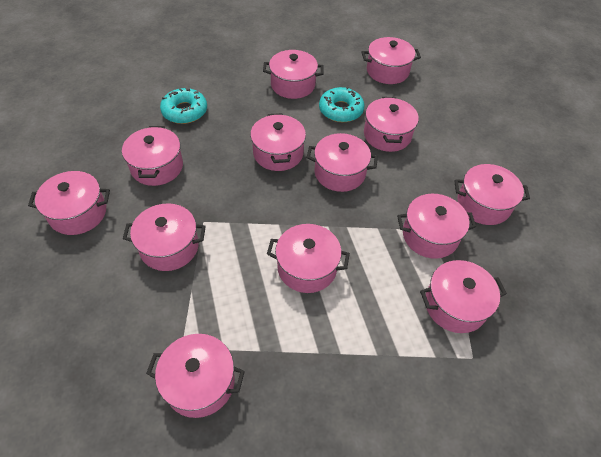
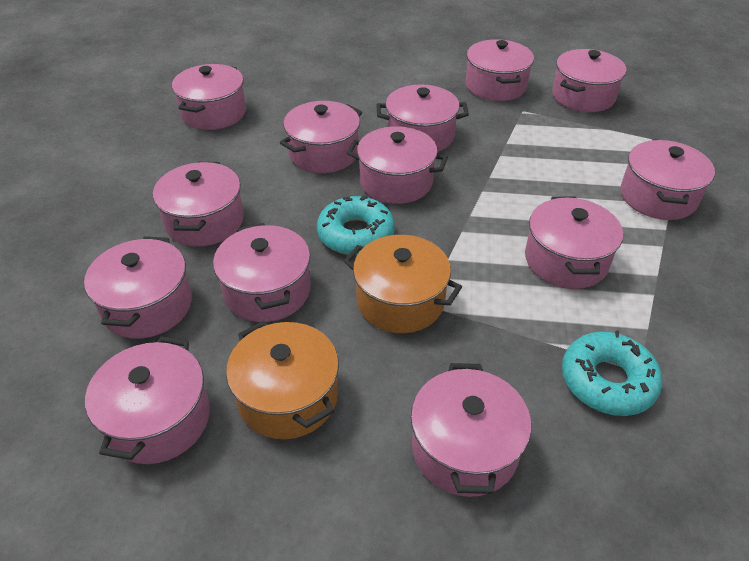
orange pot: none = 0 -> [226,321,339,439] [344,235,462,333] = 2

